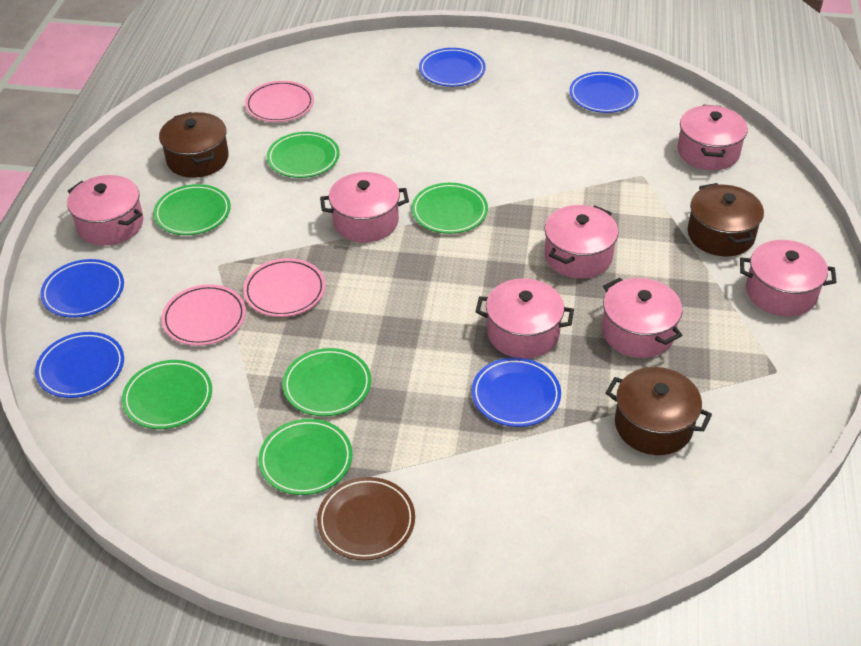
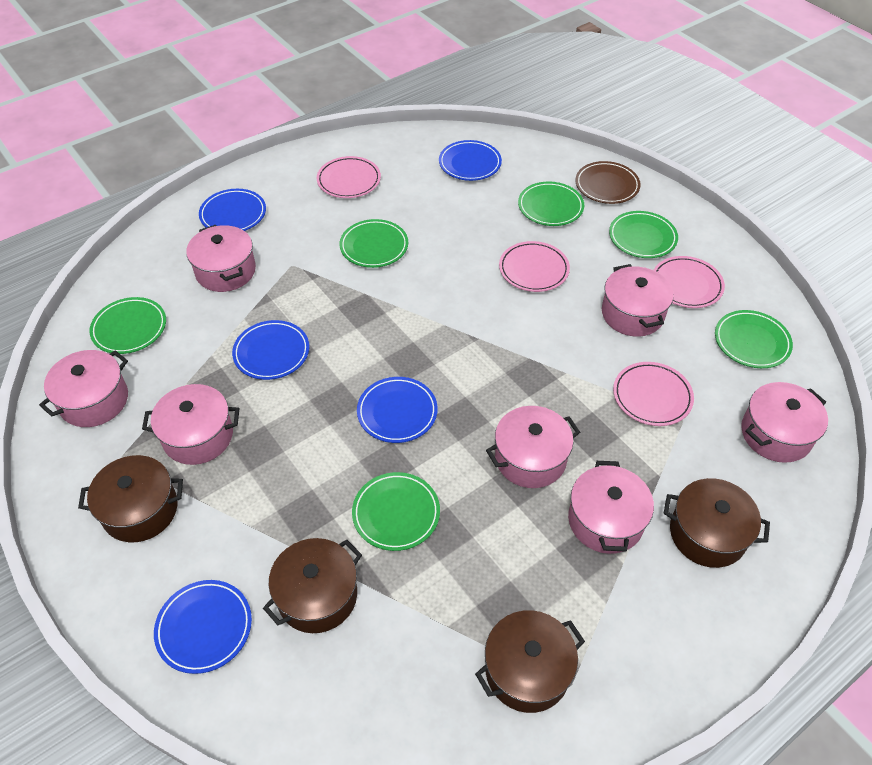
brown pot: [159,112,229,178] [606,367,712,455] [687,183,764,256] = 3 -> [78,455,183,542] [263,538,362,633] [475,610,585,713] [663,478,770,568] = 4
pink plate: [161,284,246,346] [243,258,325,317] [245,81,314,122] = 3 -> [317,156,381,198] [499,241,570,292] [613,362,694,426] [654,256,725,308] = 4

